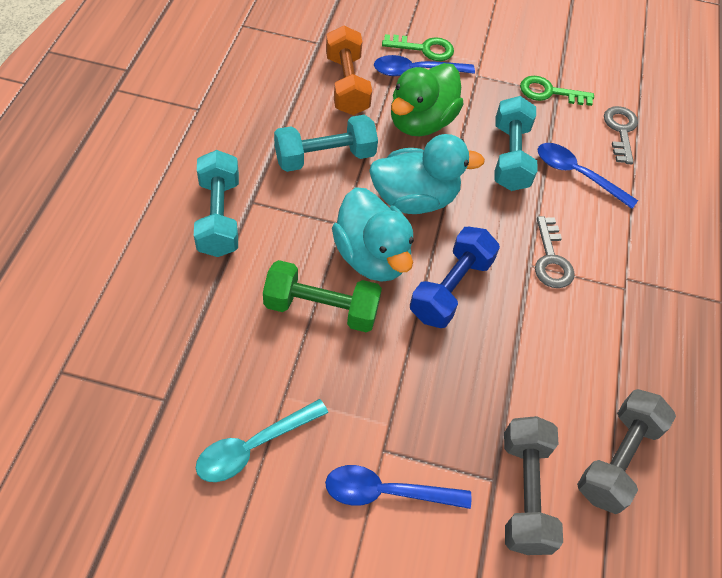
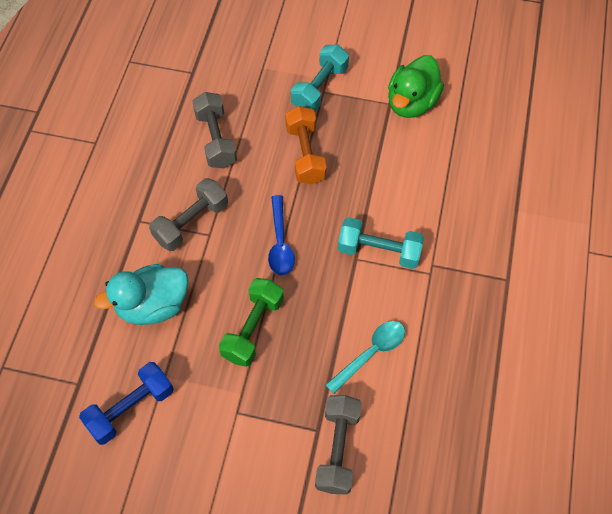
blue spoon: [325,465,471,509] [374,55,475,76] [537,143,638,209] = 3 -> [268,195,295,276] = 1
green key: [382,34,454,61] [520,76,594,106] = 2 -> none = 0
grey dumbbell: [504,416,563,555] [577,389,676,514] = 2 -> [149,178,228,251] [192,92,237,169] [315,395,362,495] = 3
grey key: [535,216,575,288] [604,106,638,164] = 2 -> none = 0
turquoise duck: [332,187,414,282] [369,134,485,214] = 2 -> [94,264,189,325] = 1
turquoise dumbbell: [194,150,239,257] [274,115,378,172] [494,96,538,191] = 3 -> [291,45,349,112] [338,217,424,269] = 2

